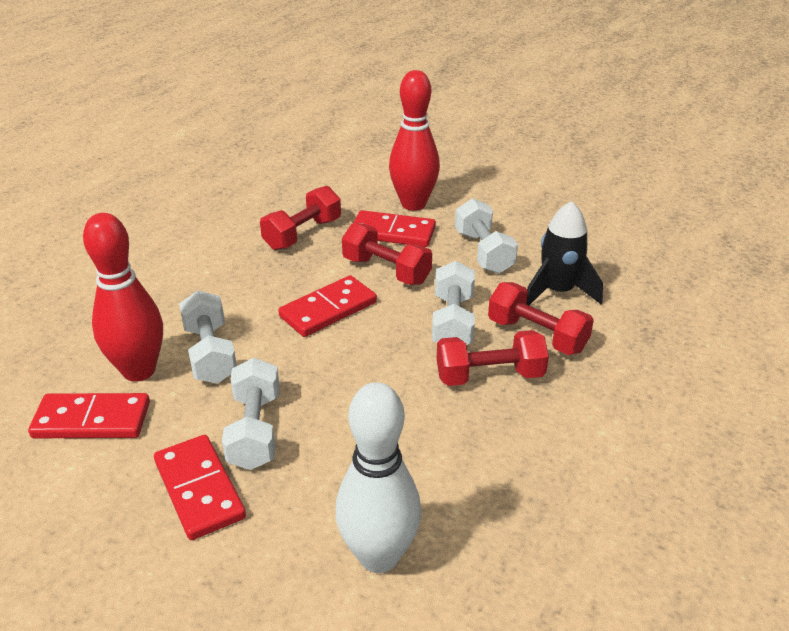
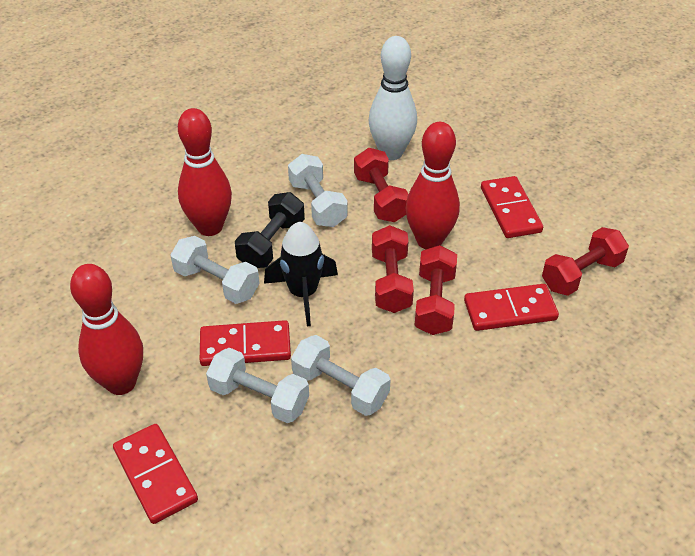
black dumbbell: none = 0 -> [235,192,305,268] = 1
red bowling pin: [83,213,163,382] [389,70,440,211] = 2 -> [70,264,143,395] [178,108,232,236] [406,122,460,249] = 3

